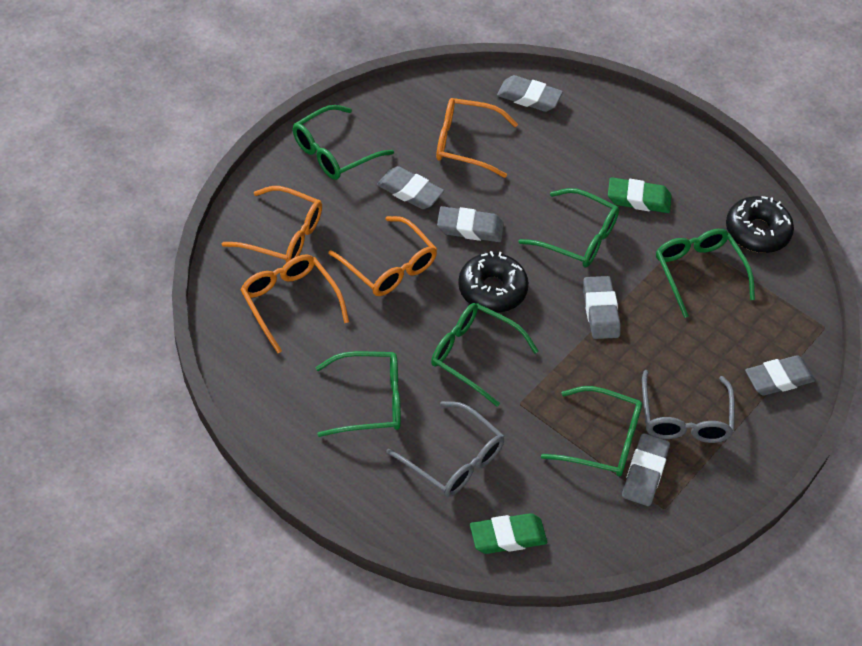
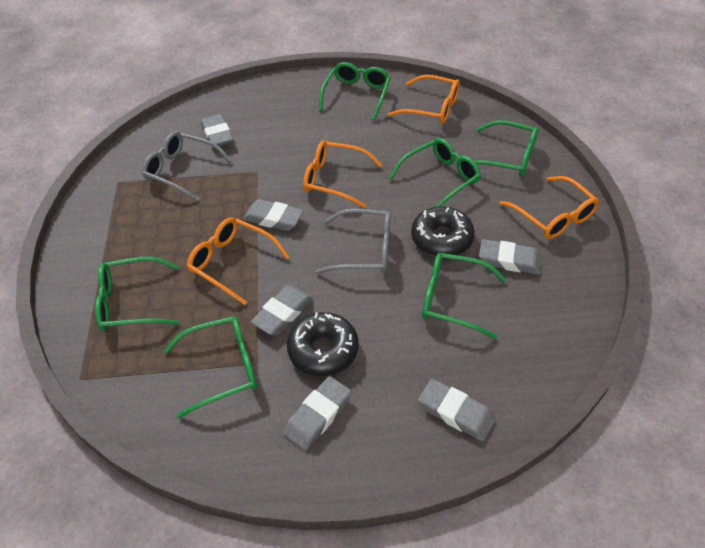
green eraser: [470,513,547,554] [608,177,672,213] = 2 -> none = 0

